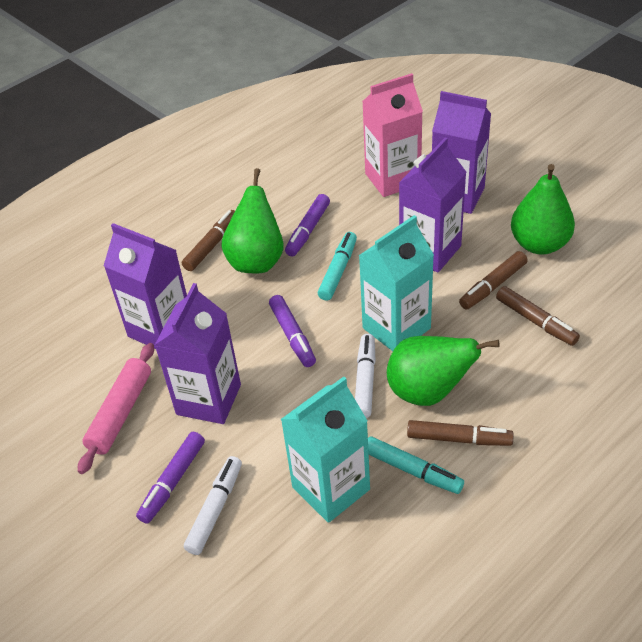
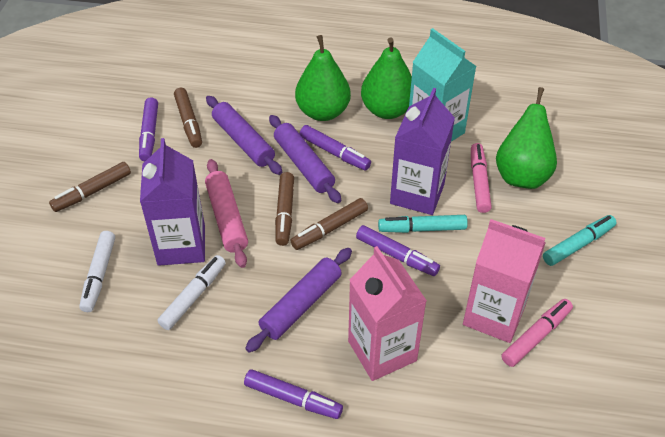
pink carton: [362,73,423,197] = 1 -> [348,246,427,381] [463,219,545,343] = 2
pink marker: none = 0 -> [471,143,492,213] [501,299,573,367] = 2
purple carton: [104,223,187,349] [154,283,241,424] [399,137,466,273] [432,91,491,214] = 4 -> [140,138,205,266] [390,88,455,215] = 2
purple marker: [136,432,205,524] [269,295,316,367] [285,194,330,257] = 3 -> [139,97,158,161] [244,369,343,419] [300,125,371,171] [356,225,440,276] = 4
purple rolling pin: none = 0 -> [206,96,282,175] [245,248,352,353] [269,115,341,203] = 3
turquoise carton: [281,377,370,523] [359,215,434,351] = 2 -> [409,28,477,142] = 1

